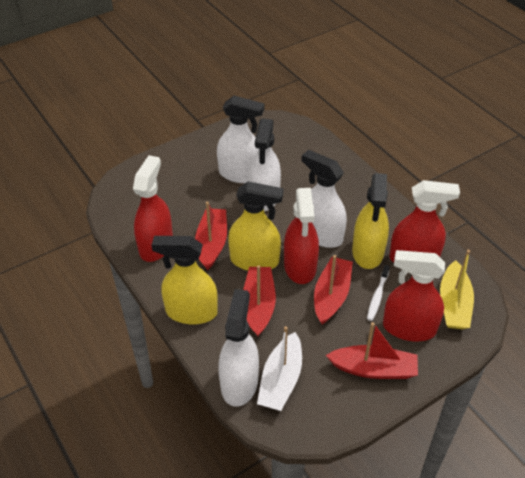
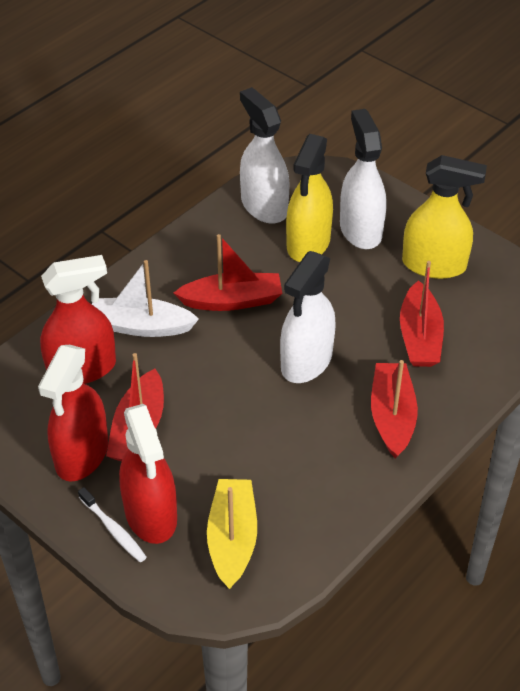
red spray bottle: [133,155,173,262] [284,188,319,284] [383,250,445,341] [389,180,460,263] = 4 -> [38,345,108,482] [40,255,116,384] [119,404,177,544] = 3
white spray bottle: [217,96,265,183] [218,289,259,407] [249,118,281,211] [302,150,347,248] = 4 -> [240,87,290,224] [280,251,336,383] [340,109,386,249] = 3
yellow spray bottle: [151,236,218,325] [228,181,283,271] [352,173,389,269] = 3 -> [286,134,333,262] [402,155,487,279] = 2

